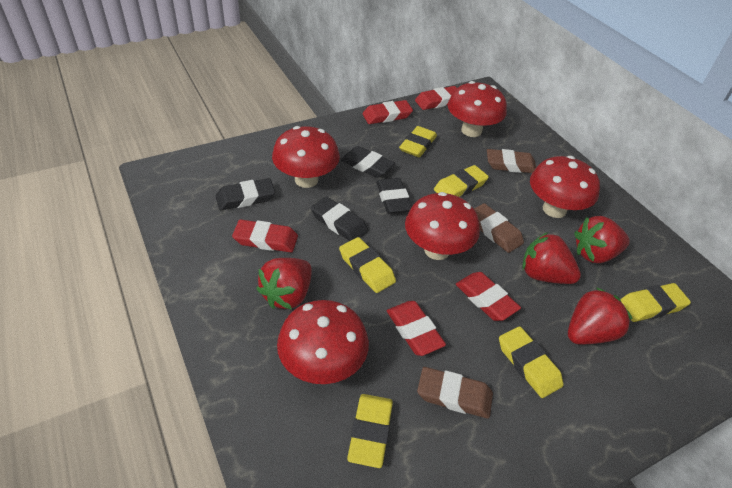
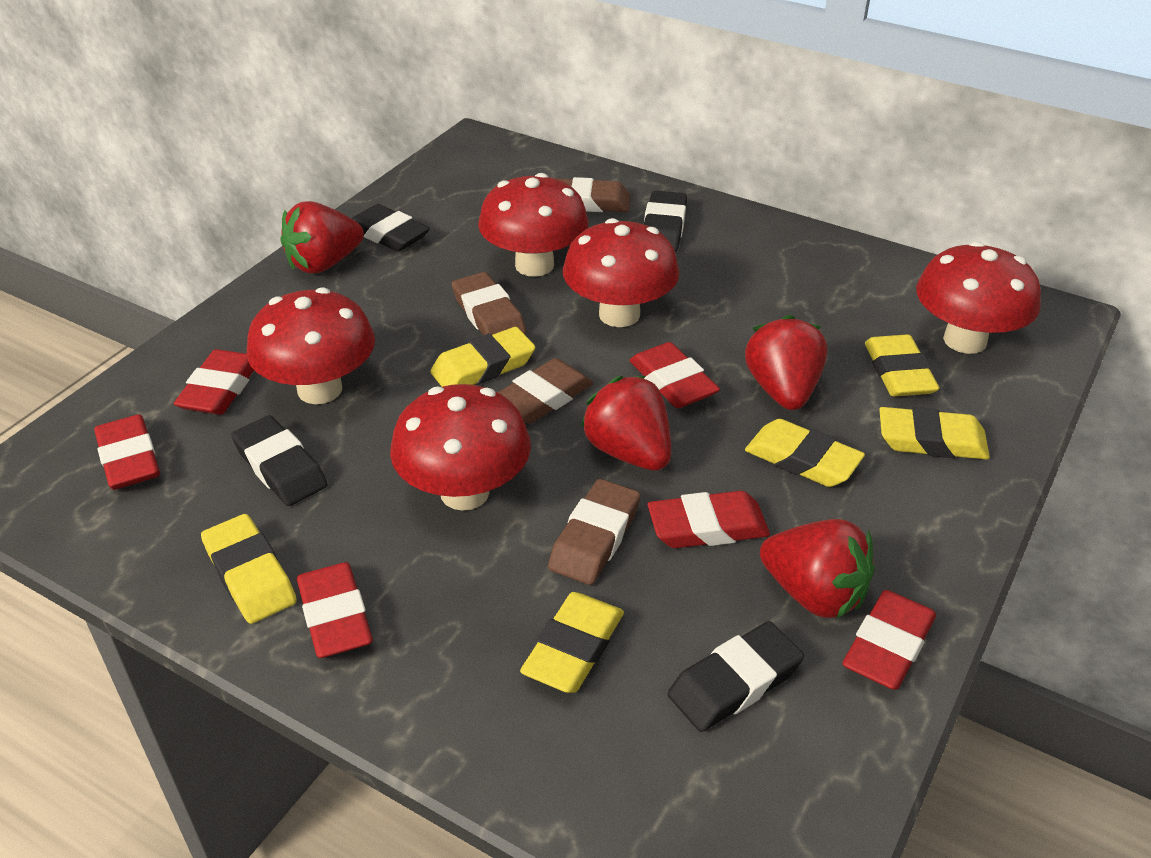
brown eraser: [417,367,493,419] [474,203,524,253] [487,149,536,173] = 3 -> [452,272,526,335] [498,358,593,424] [548,479,640,585] [554,177,630,212] = 4
red eraser: [232,219,298,252] [362,100,413,124] [387,301,446,356] [415,86,457,110] [456,272,521,321] = 5 -> [94,414,160,490] [174,349,254,415] [297,562,373,658] [629,342,720,408] [648,491,770,548] [842,590,936,690] = 6

